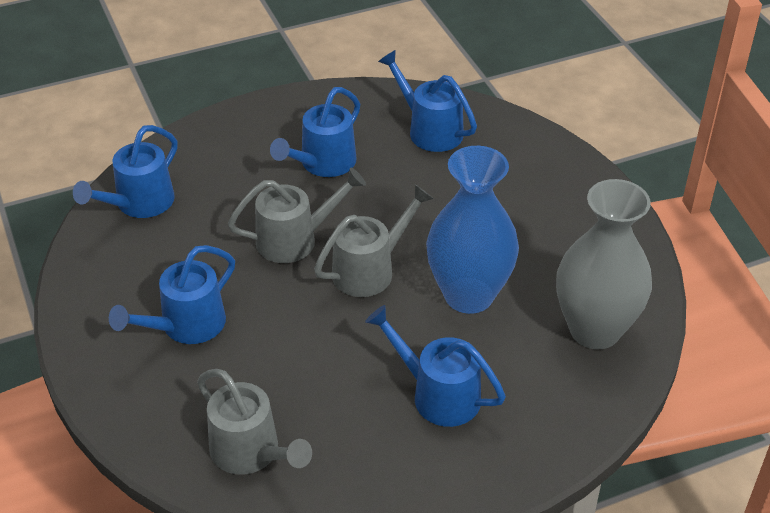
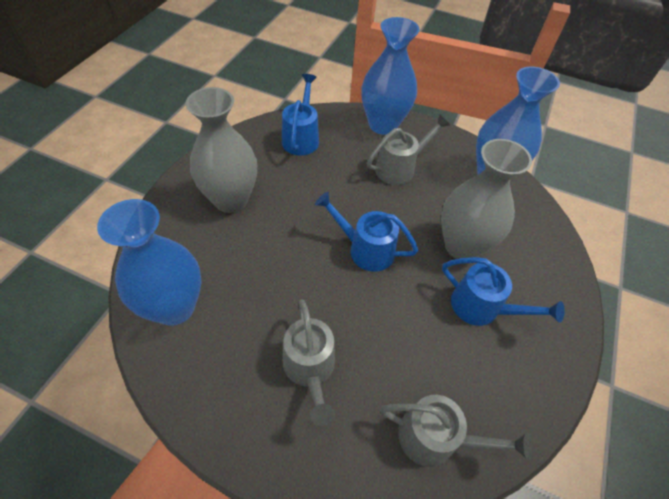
blue vase: [426,146,519,314] = 1 -> [97,199,202,326] [361,17,420,135] [476,66,560,174] = 3
blue watering can: [73,125,178,218] [109,245,235,344] [270,87,360,177] [365,305,506,427] [378,50,477,152] = 5 -> [282,74,319,155] [315,192,418,272] [442,257,565,326] = 3
grey vase: [556,179,652,349] = 1 -> [186,87,257,213] [441,139,532,259] = 2

